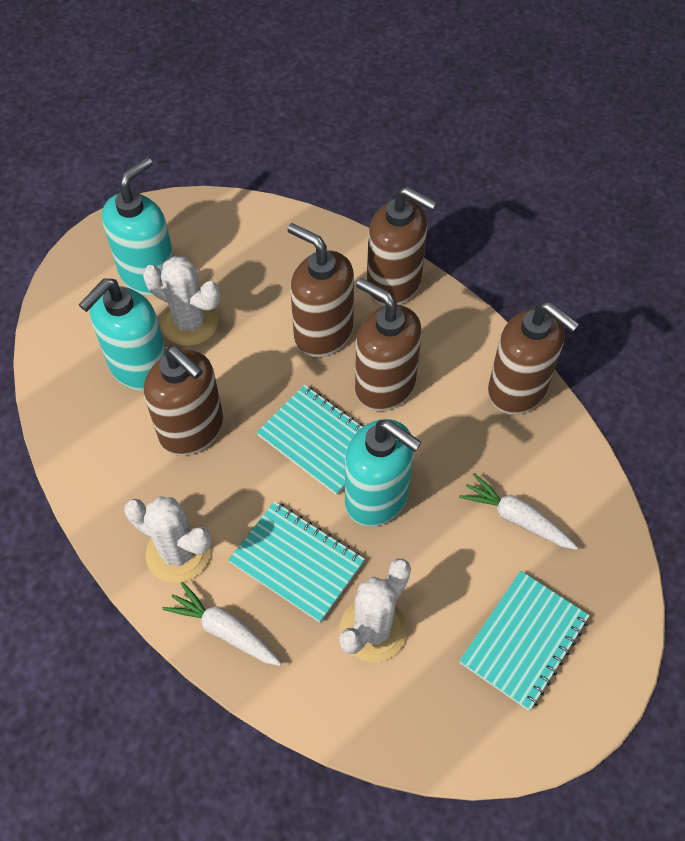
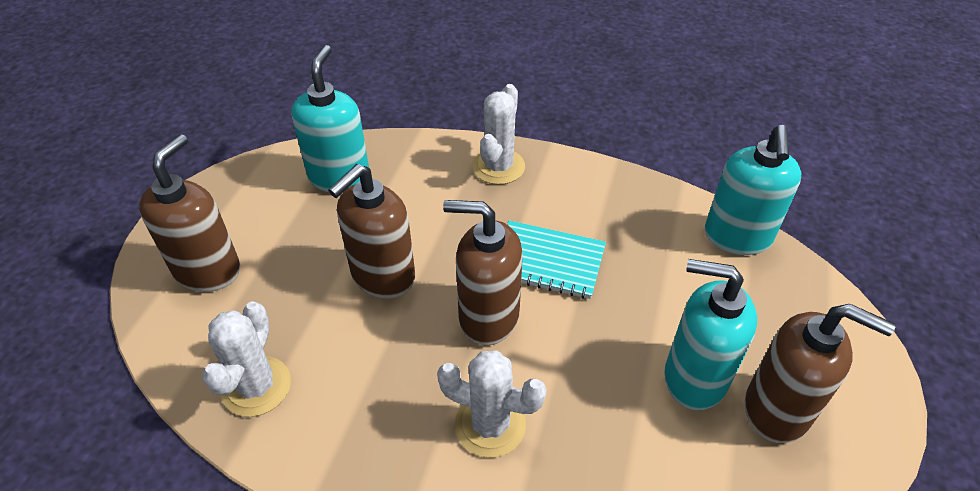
brown soap dispenser: [144,346,223,456] [288,223,354,357] [355,278,422,411] [367,186,437,306] [488,302,579,415] = 5 -> [139,134,240,292] [328,164,415,298] [443,200,523,345] [745,304,896,443] = 4
turquoise notebook: [228,501,365,622] [257,385,363,495] [459,571,590,711] = 3 -> [507,220,606,299] = 1
white carrot: [162,582,282,666] [459,473,578,550] = 2 -> none = 0

